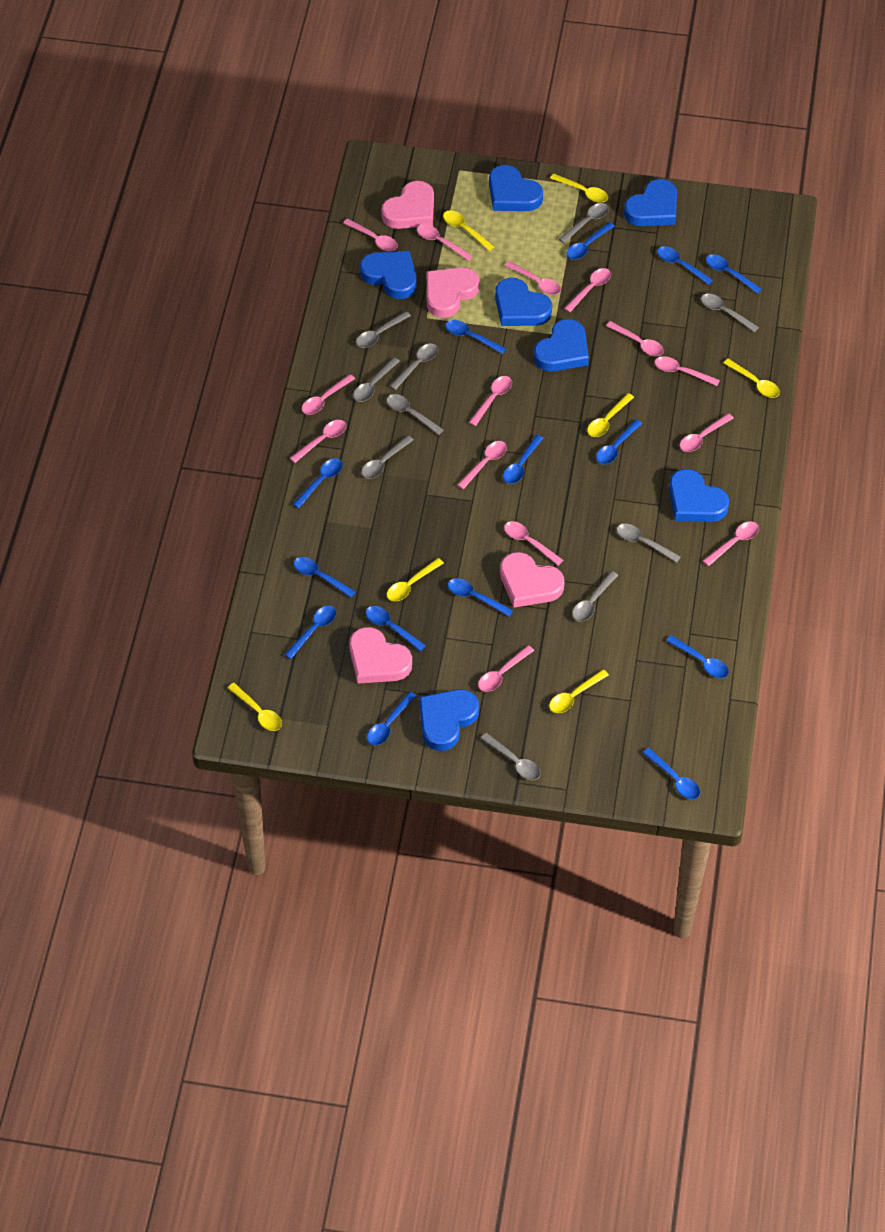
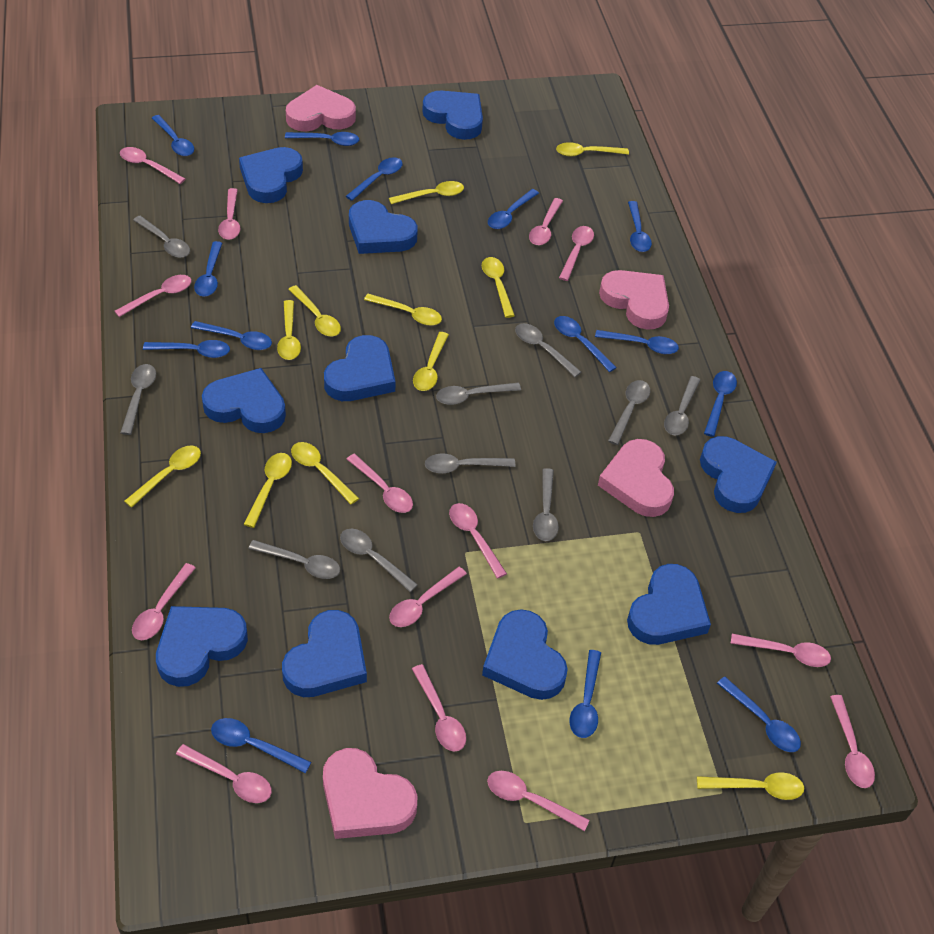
blue heart: [360,251,417,299] [419,689,479,751] [489,165,543,211] [495,278,552,326] [534,319,589,371] [624,179,677,226] [669,469,729,522] = 7 -> [156,606,248,687] [202,368,286,433] [239,147,303,203] [282,610,367,697] [324,335,396,401] [349,200,418,254] [422,91,483,140] [482,609,568,700] [627,564,711,645] [700,436,777,513] = 10
yellow spoon: [228,683,282,731] [387,558,444,601] [443,210,495,251] [549,669,609,713] [550,173,608,202] [587,393,634,437] [723,359,780,398] = 7 -> [124,445,201,508] [244,453,292,528] [277,300,301,360] [288,285,341,336] [291,442,359,505] [364,294,442,326] [389,181,464,204] [413,332,449,391] [482,257,515,318] [556,142,629,157] [697,772,804,800] = 11

